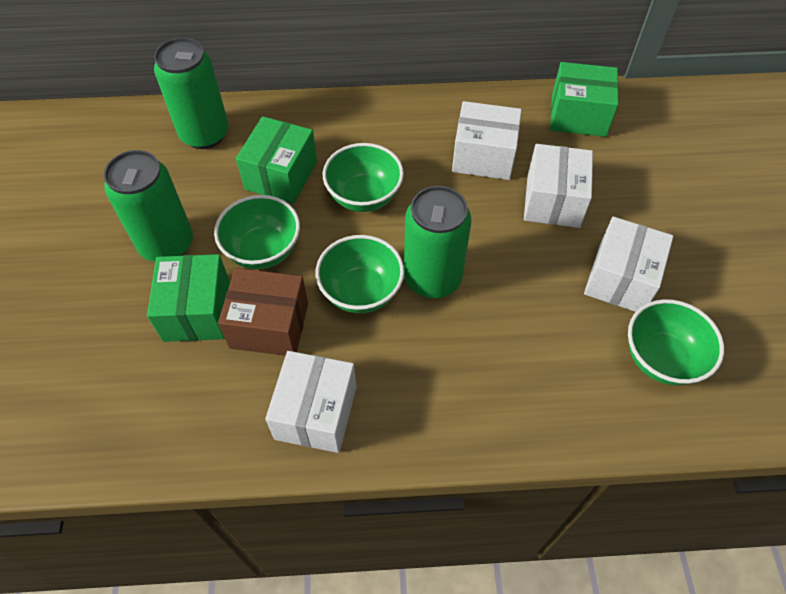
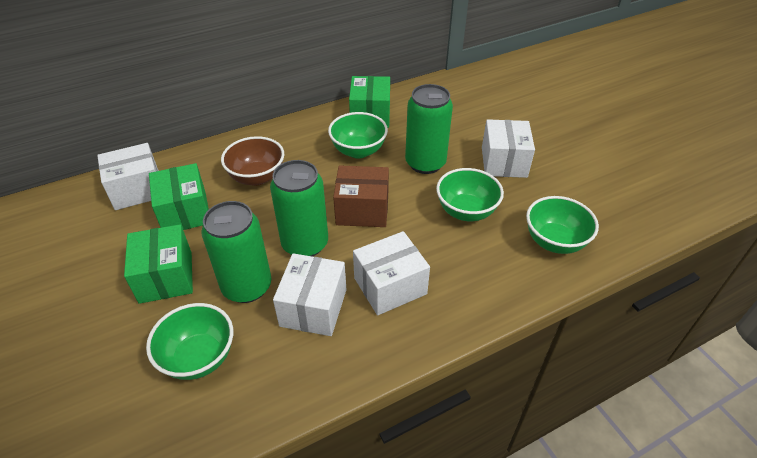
brown bowl: none = 0 -> [221,136,284,186] = 1

